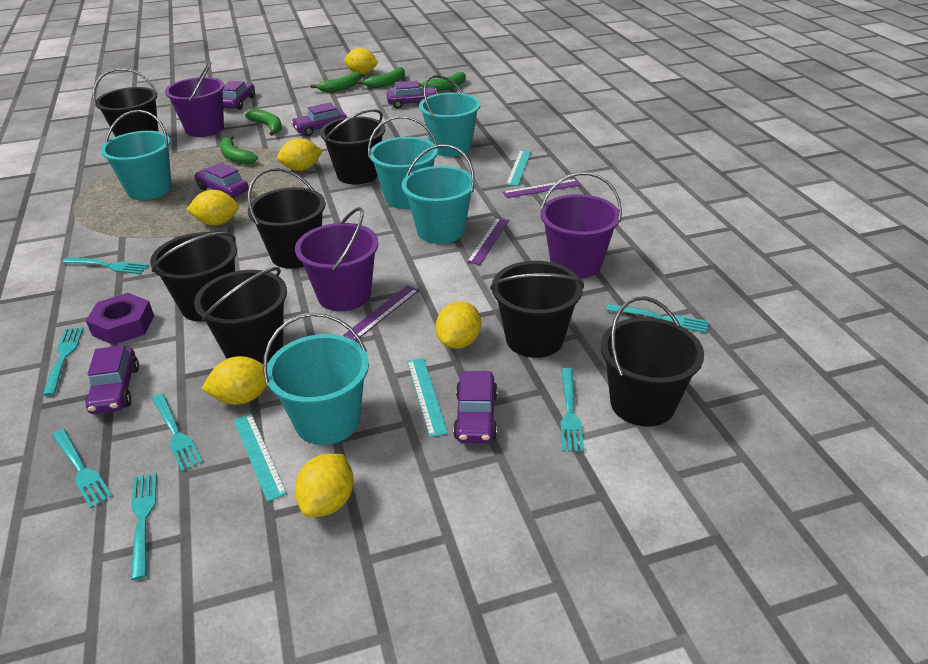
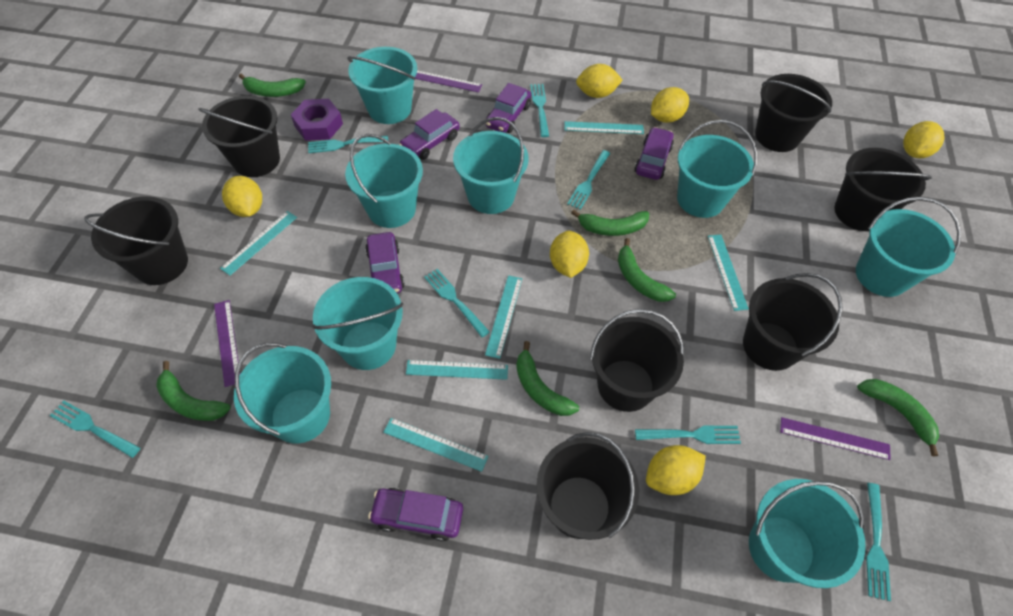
green banana: [220,135,258,164] [245,109,282,136] [311,72,361,93] [358,67,405,88] [418,72,466,91] = 5 -> [156,361,231,421] [239,74,306,97] [516,341,579,416] [571,210,649,236] [618,238,676,302] [857,379,939,457] = 6
purple bucket: [165,62,224,137] [295,207,379,311] [540,172,622,278] = 3 -> none = 0
purple car: [85,345,139,414] [194,163,249,198] [223,81,255,110] [291,102,347,136] [386,80,438,108] [453,371,498,443] = 6 -> [365,232,405,293] [368,488,463,541] [399,109,460,160] [485,83,531,133] [634,127,674,180] = 5
turquoise bucket: [100,110,172,200] [263,312,369,445] [368,116,438,209] [402,144,475,244] [419,75,480,157] = 5 -> [234,343,331,444] [312,277,403,370] [345,134,423,228] [347,47,417,124] [453,117,529,214] [677,120,757,218] [749,479,866,588] [856,197,961,297] = 8
turquoise ruler: [234,414,287,502] [407,358,448,437] [506,150,531,186] = 3 -> [220,211,297,275] [383,418,488,472] [406,360,508,380] [485,275,522,359] [565,121,644,134] [708,235,749,311] = 6

